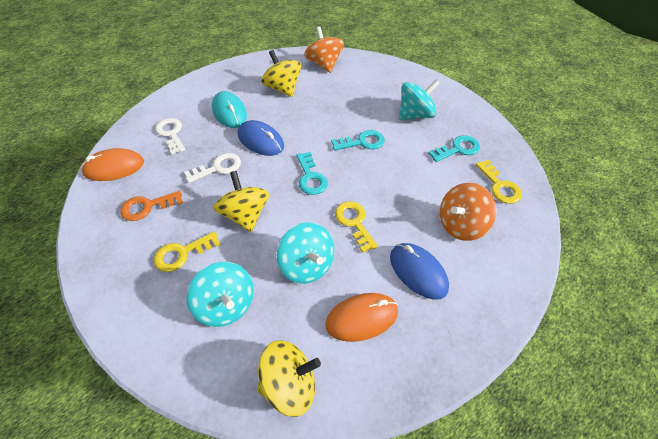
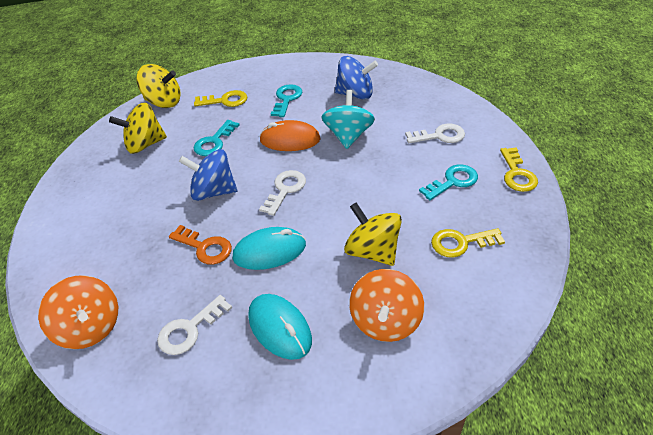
blue mouse: [238,120,284,156] [390,243,449,300] = 2 -> none = 0
blue spinning top: none = 0 -> [179,149,237,201] [335,56,378,100] = 2
orange mouse: [81,148,144,181] [325,293,398,342] = 2 -> [259,120,321,151] = 1
turquoise mouse: [212,91,247,128] = 1 -> [232,227,306,270] [248,294,312,360] = 2
turquoise spinning top: [186,262,254,327] [277,222,334,284] [399,79,440,120] = 3 -> [322,90,375,149] = 1
white key: [155,118,185,155] [184,153,241,183] = 2 -> [157,295,232,355] [259,170,306,216] [405,123,465,143] = 3

